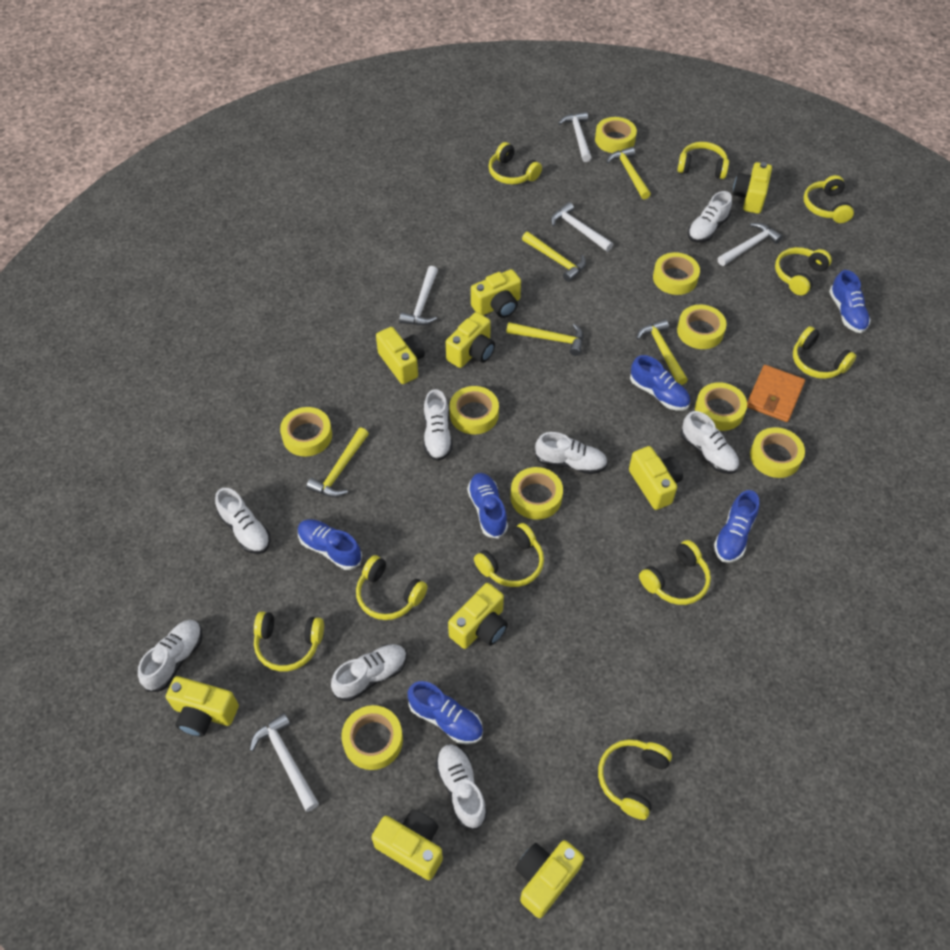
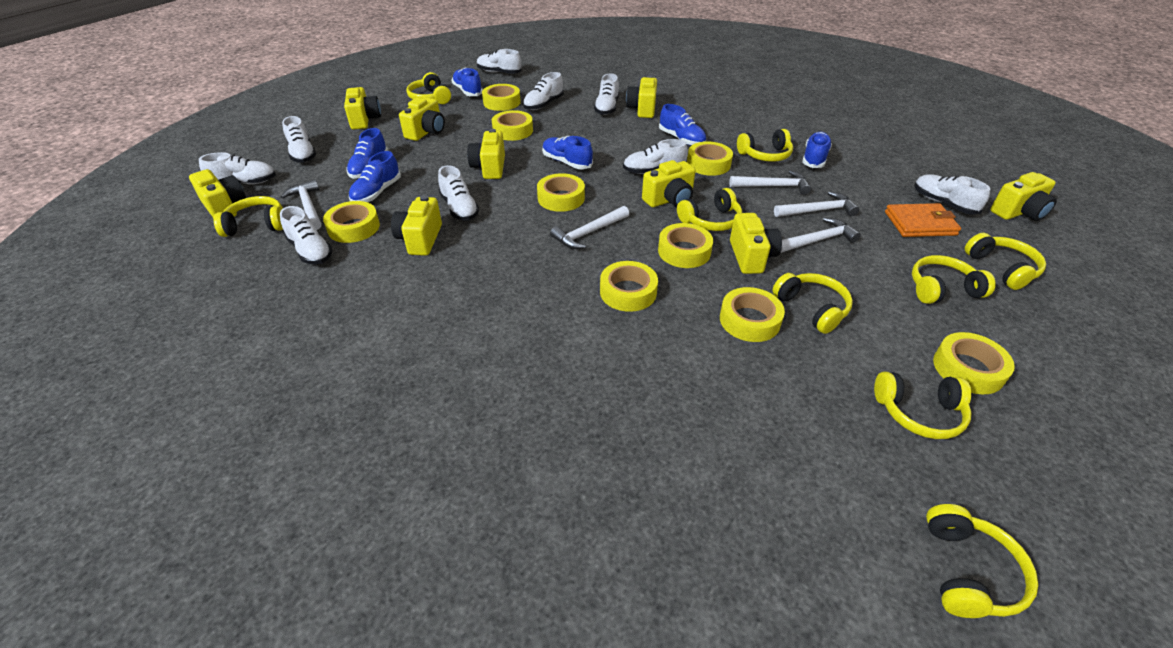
white shoe: [138,620,203,692] [215,488,270,554] [331,644,407,701] [424,389,453,461] [435,744,487,830] [535,432,608,474] [681,411,739,474] [688,191,732,242] = 8 -> [199,152,276,184] [280,206,333,264] [282,116,316,163] [438,165,479,220] [477,49,521,74] [523,72,564,110] [594,73,619,115] [623,139,688,174] [914,174,990,215] = 9
yellow hammer: [306,427,369,497] [506,322,583,356] [522,232,586,282] [606,147,651,199] [636,319,688,385] = 5 -> none = 0
yellow headphones: [254,611,324,672] [356,555,428,620] [474,523,544,587] [488,142,542,184] [598,739,672,820] [639,540,711,605] [677,142,729,179] [775,247,832,295] [793,326,856,379] [803,175,854,223] = 10 -> [213,196,283,237] [406,72,451,104] [677,188,742,231] [737,129,793,162] [772,273,853,334] [874,372,971,439] [912,255,996,304] [926,504,1038,618] [965,233,1046,290] = 9

